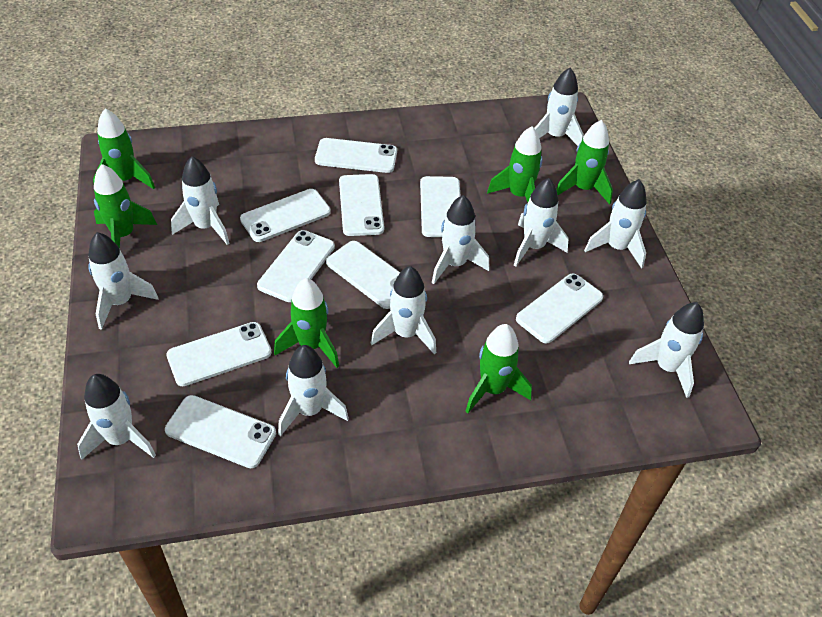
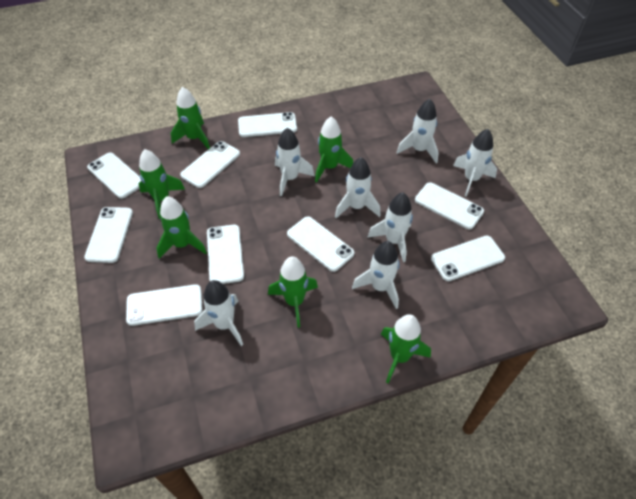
white rocket: [77,374,156,460] [88,232,159,330] [171,156,230,245] [278,345,349,436] [371,266,436,354] [432,195,489,284] [514,178,568,267] [534,68,584,146] [584,179,647,269] [629,302,704,398] = 10 -> [194,280,243,346] [275,128,315,196] [335,157,380,218] [352,241,399,309] [367,192,413,262] [396,99,439,163] [453,129,497,197] = 7

